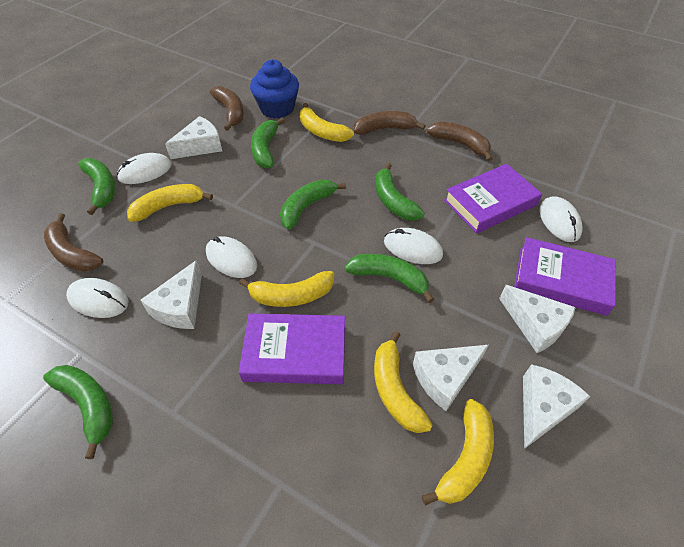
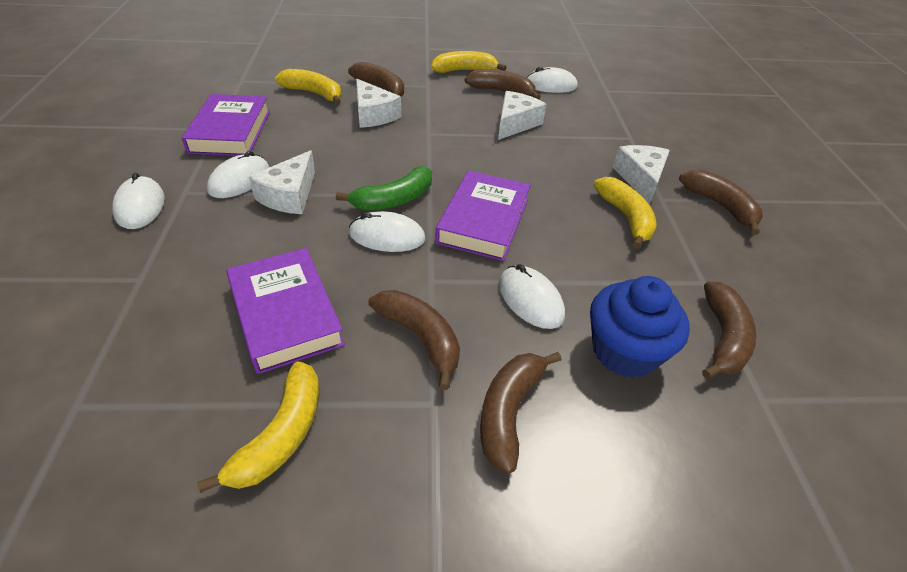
brown banana: [44,213,103,272] [210,86,244,131] [354,111,426,135] [426,122,493,161] = 4 -> [348,62,404,96] [368,290,460,390] [465,69,541,99] [480,352,561,474] [679,170,763,235] [702,281,757,379] = 6
green banana: [43,365,113,459] [78,158,115,215] [251,118,285,168] [280,179,346,230] [345,254,434,303] [375,163,425,221] = 6 -> [336,166,432,211] = 1
white cheese: [141,260,202,329] [165,116,222,159] [413,345,488,411] [499,285,576,353] [523,364,591,449] = 5 -> [249,150,315,214] [356,79,401,128] [498,91,546,140] [613,145,670,205] = 4
yellow banana: [127,184,213,222] [239,271,334,307] [300,103,354,142] [374,331,432,433] [422,399,494,506] = 5 -> [197,361,319,493] [275,69,342,105] [431,51,507,73] [593,177,657,249] = 4

